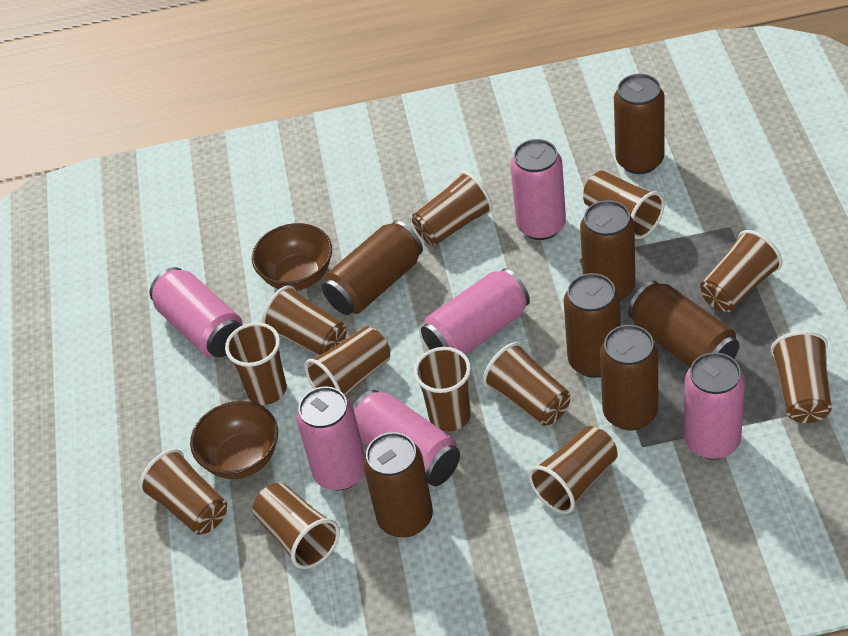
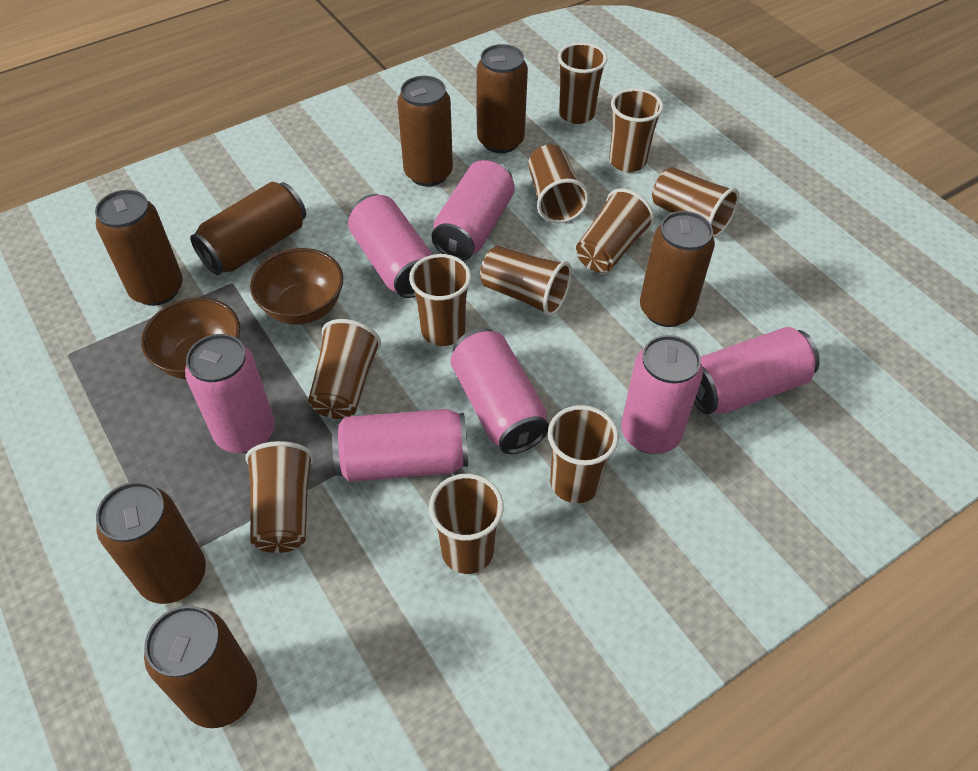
brown cup: [139,449,227,535] [225,322,287,405] [252,482,340,569] [262,285,346,356] [304,326,390,396] [412,171,493,245] [414,347,471,431] [483,342,570,426] [528,426,618,514] [583,170,664,239] [700,230,782,312] [771,331,832,423] = 12 -> [245,441,314,553] [308,319,381,419] [409,254,471,346] [429,474,504,574] [480,245,572,317] [528,144,589,223] [548,405,619,503] [558,42,607,124] [576,188,655,273] [609,88,664,172] [652,167,739,238] = 11
pink can: [149,267,243,357] [296,386,365,491] [353,390,460,486] [421,268,530,355] [510,139,566,240] [684,352,745,459] = 6 -> [185,334,275,453] [332,409,468,482] [348,194,433,298] [432,159,515,261] [450,328,549,454] [621,335,703,454] [694,327,820,414] = 7

